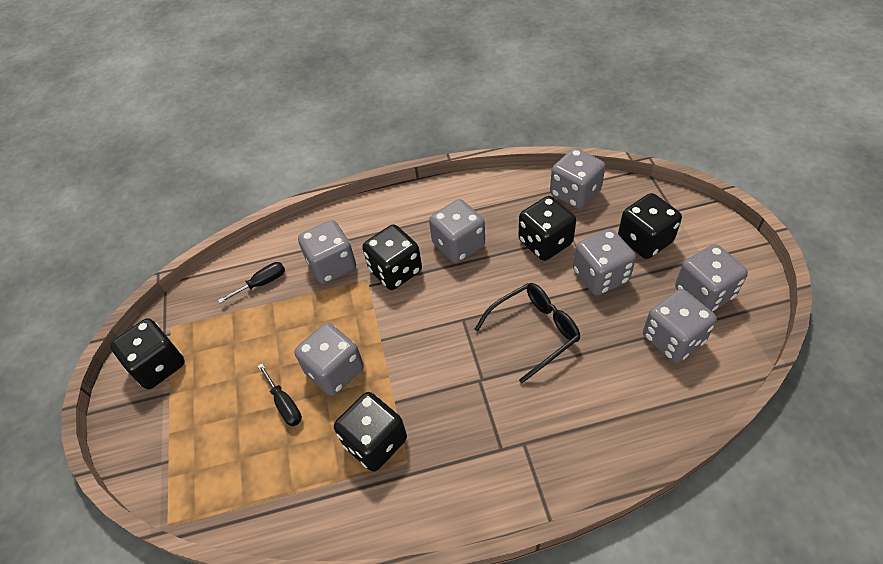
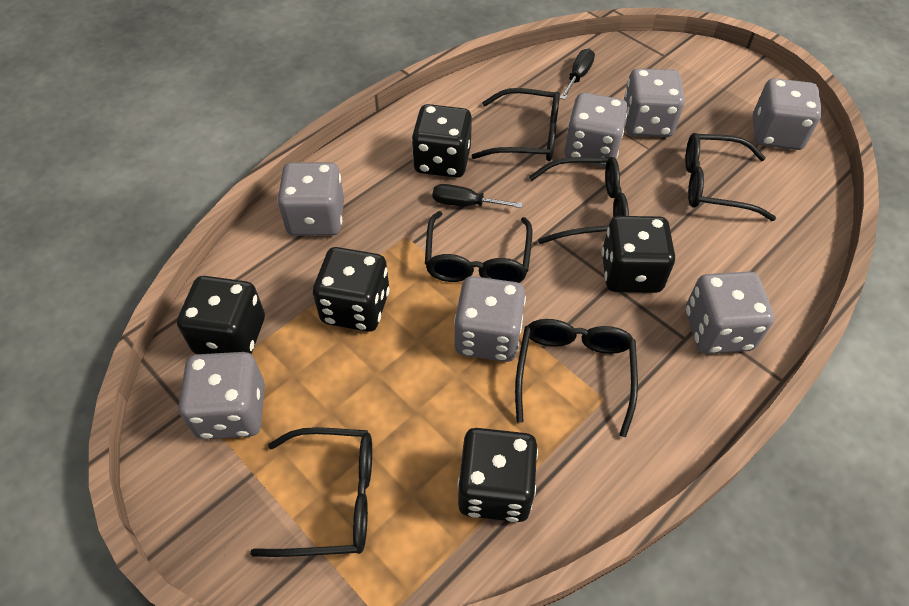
black glasses: [474,283,580,383] = 1 -> [250,427,372,557] [425,211,533,283] [472,88,560,161] [515,319,638,437] [529,157,629,244] [685,133,776,221] = 6

